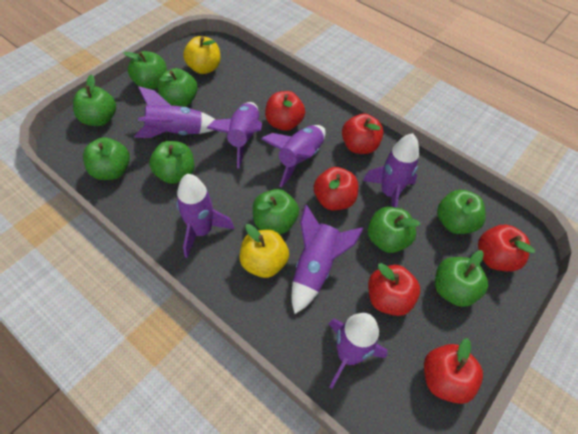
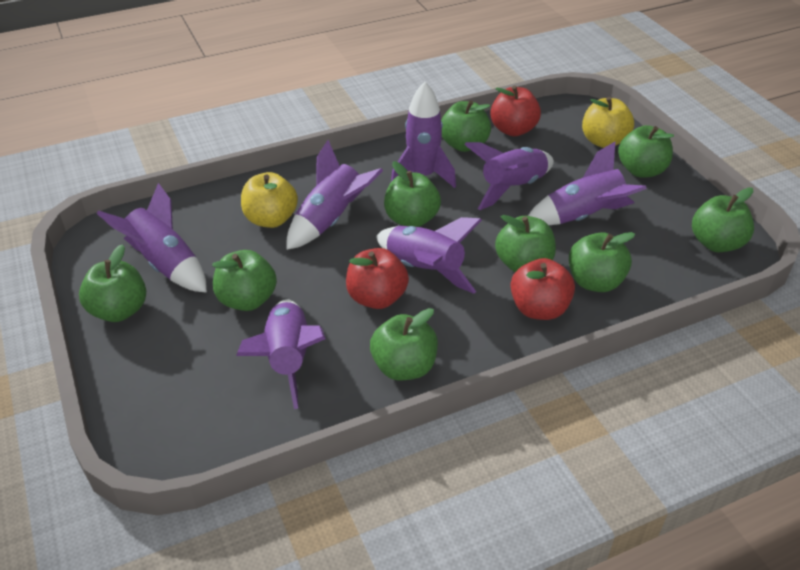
red apple: [265,91,305,131] [314,167,358,210] [342,113,383,154] [368,263,420,316] [424,338,483,404] [478,225,535,271] = 6 -> [346,248,409,309] [490,86,541,136] [510,258,575,320] = 3

